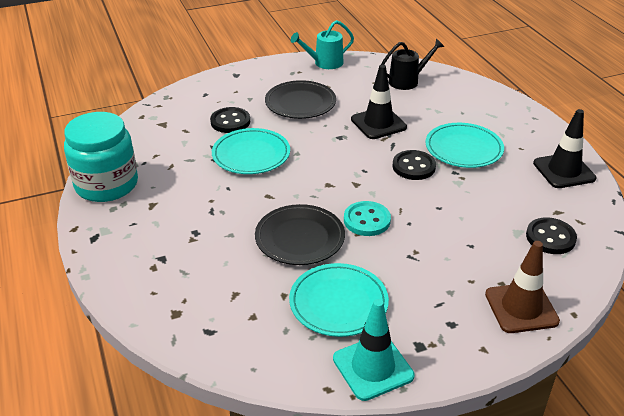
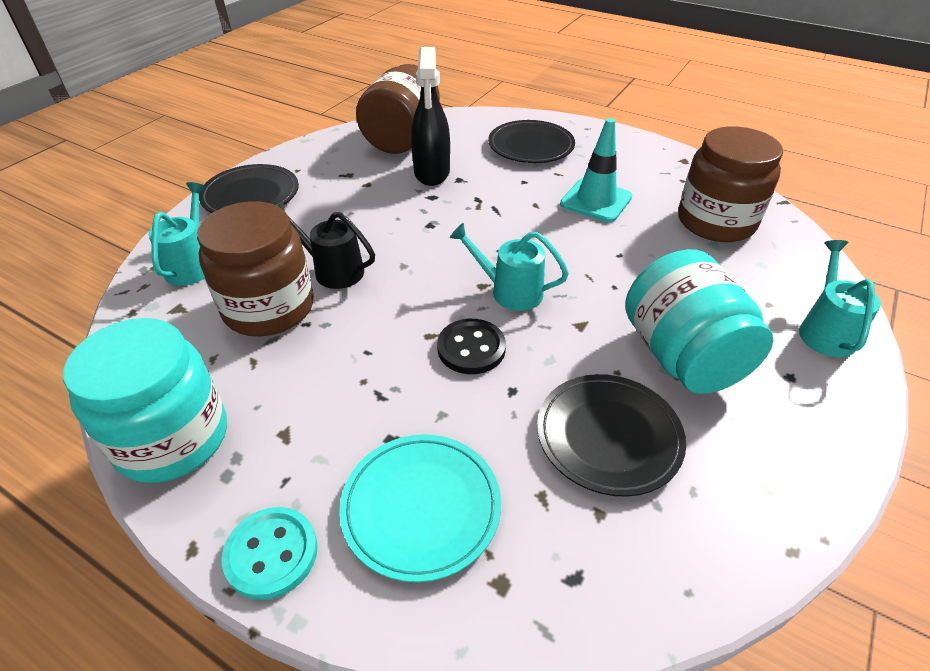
black button: [210,107,250,133] [393,150,436,180] [526,217,577,254] = 3 -> [437,319,506,374] = 1
black plate: [255,204,345,265] [265,80,336,119] = 2 -> [199,164,299,213] [488,120,575,163] [537,374,686,497] = 3
black spray bottle: none = 0 -> [411,47,450,186] = 1
black traffic cone: [351,65,407,139] [533,109,596,188] = 2 -> none = 0
brown jar: none = 0 -> [197,201,314,336] [356,64,440,154] [678,127,783,242] = 3
brown traffic cone: [485,241,560,333] = 1 -> none = 0
turquoise jar: [64,112,138,202] = 1 -> [63,318,227,483] [625,249,773,394] = 2
turquoise plate: [212,128,290,174] [289,263,389,337] [426,123,504,168] = 3 -> [339,434,501,582] = 1
turquoise watering can: [291,20,354,69] = 1 -> [148,182,206,285] [450,223,569,311] [799,240,881,357] = 3

